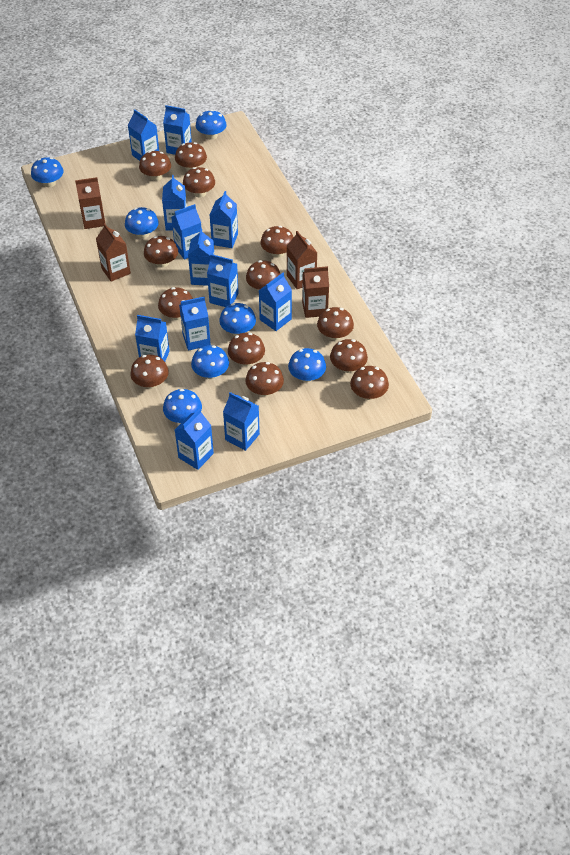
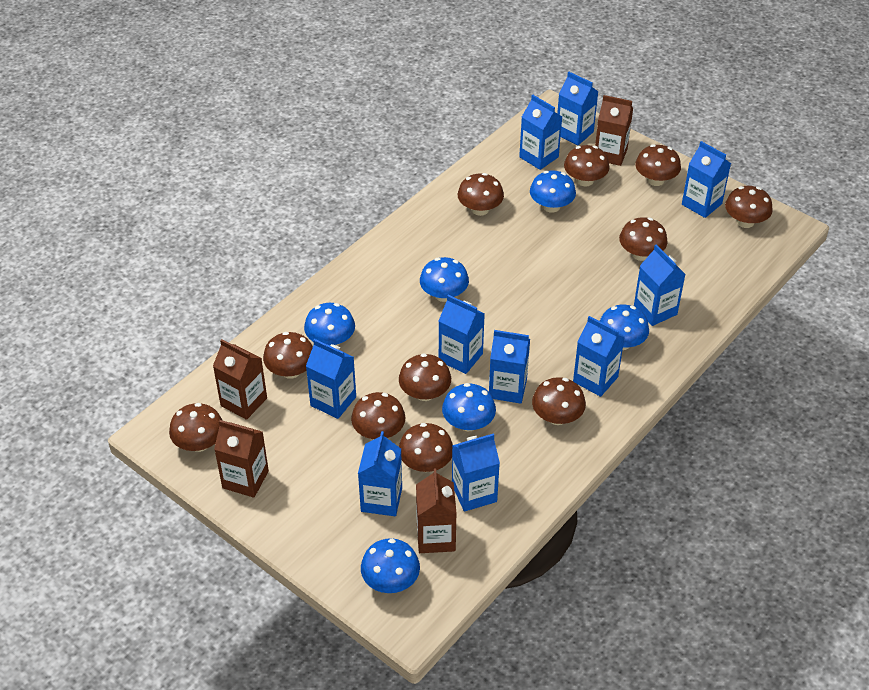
blue carton: [128,109,159,161] [135,315,170,362] [162,175,187,231] [163,105,192,155] [171,204,202,260] [175,408,214,470] [179,297,211,351] [188,229,215,286] [207,254,239,307] [210,191,238,248] [223,392,260,451] [259,273,292,331] = 12 -> [306,339,356,419] [358,431,402,516] [439,295,485,374] [452,433,500,512] [489,330,530,404] [519,95,562,170] [557,72,598,145] [573,316,624,397] [634,244,686,326] [682,141,731,218] = 10
blue mushroom: [31,157,64,187] [125,207,159,238] [163,389,202,423] [191,345,229,379] [196,110,227,140] [219,303,256,336] [288,348,326,382] = 7 -> [304,303,355,346] [361,538,420,593] [420,257,469,302] [442,383,496,431] [530,170,576,213] [600,305,649,350] = 6
brown mushroom: [130,355,169,389] [139,151,171,181] [144,236,178,268] [158,287,193,320] [175,142,207,171] [183,167,215,198] [228,333,265,366] [246,260,280,291] [246,362,284,396] [260,226,294,258] [317,307,354,340] [330,339,368,373] [350,366,389,400] = 13 -> [169,403,223,452] [263,332,313,379] [351,392,405,439] [399,353,451,401] [399,423,453,472] [458,173,504,216] [532,377,586,425] [564,145,610,186] [619,217,668,261] [635,144,681,186] [725,186,773,228] = 11

